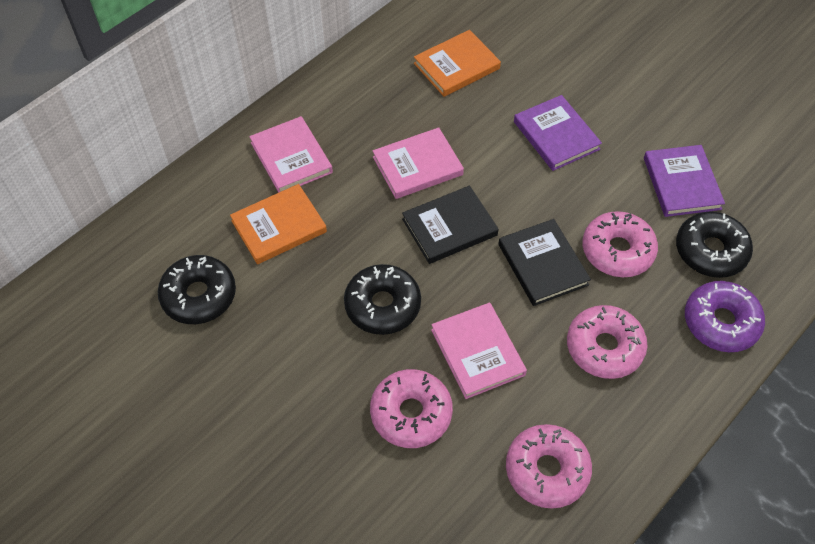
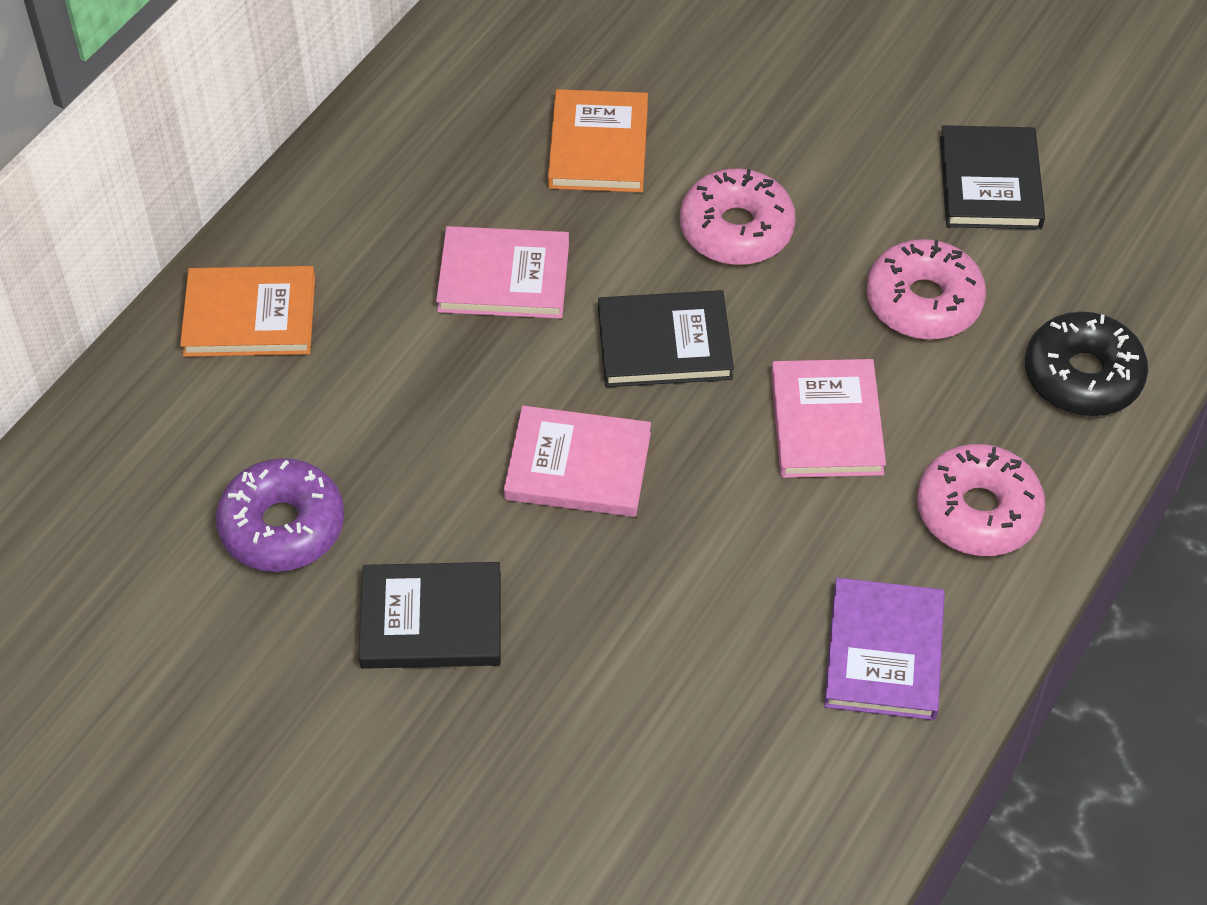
black book: [402,186,498,264] [498,219,591,306] = 2 -> [359,562,501,669] [598,290,734,387] [940,125,1045,229] = 3
black donut: [158,255,236,324] [344,264,421,335] [676,212,753,278] = 3 -> [1025,311,1148,416] = 1
pink donut: [370,369,453,448] [506,424,592,509] [567,305,648,379] [582,211,658,277] = 4 -> [680,168,796,265] [866,239,986,340] [917,444,1045,556] = 3
purple book: [514,95,602,171] [644,145,725,217] = 2 -> [824,578,945,720] = 1

